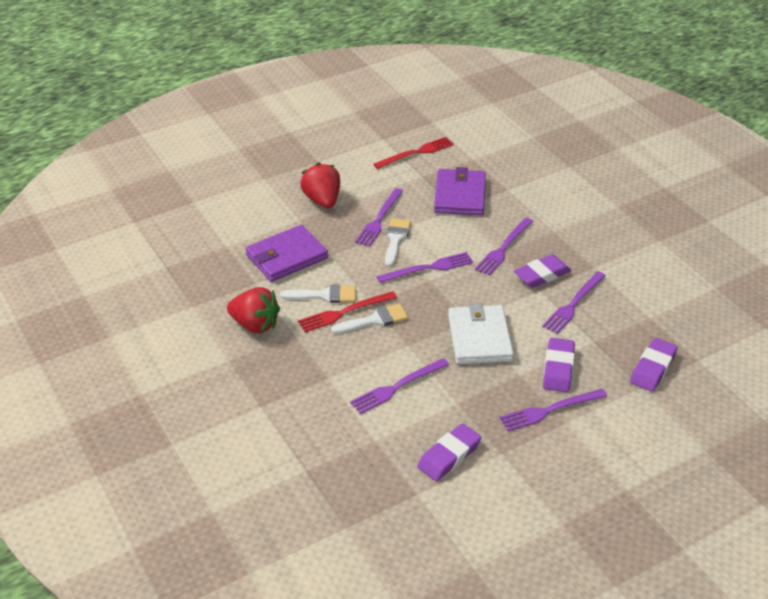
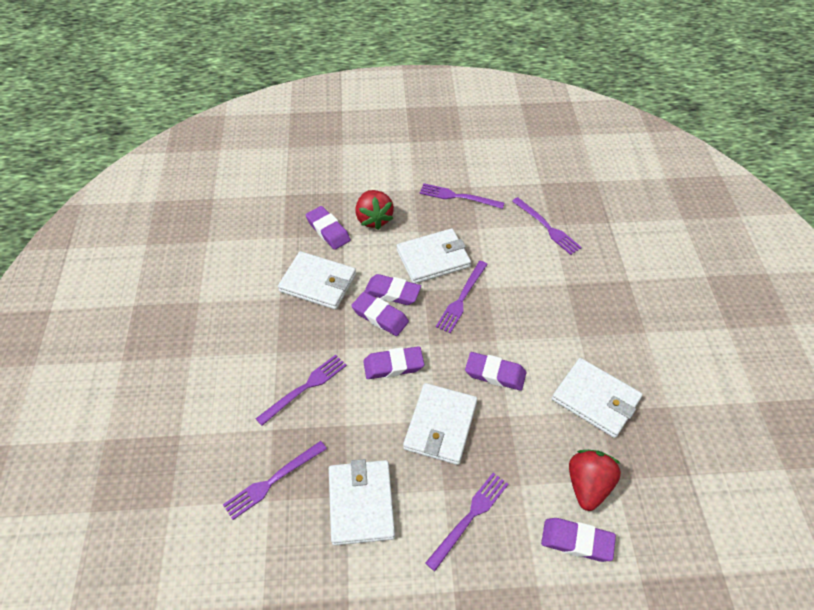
purple eraser: [417,423,481,481] [514,254,571,288] [543,338,575,392] [630,338,678,392] = 4 -> [306,206,351,250] [351,292,409,336] [363,346,424,379] [364,274,421,305] [465,352,526,391] [541,518,616,562] = 6
purple wallet: [245,225,328,282] [434,167,486,216] = 2 -> none = 0
red fork: [298,291,397,332] [373,137,454,169] = 2 -> none = 0
white brush: [280,285,356,303] [331,303,408,334] [385,218,411,267] = 3 -> none = 0
white wallet: [448,303,514,364] = 1 -> [278,251,356,310] [329,459,395,545] [396,228,471,284] [403,383,478,465] [552,358,643,438] = 5

